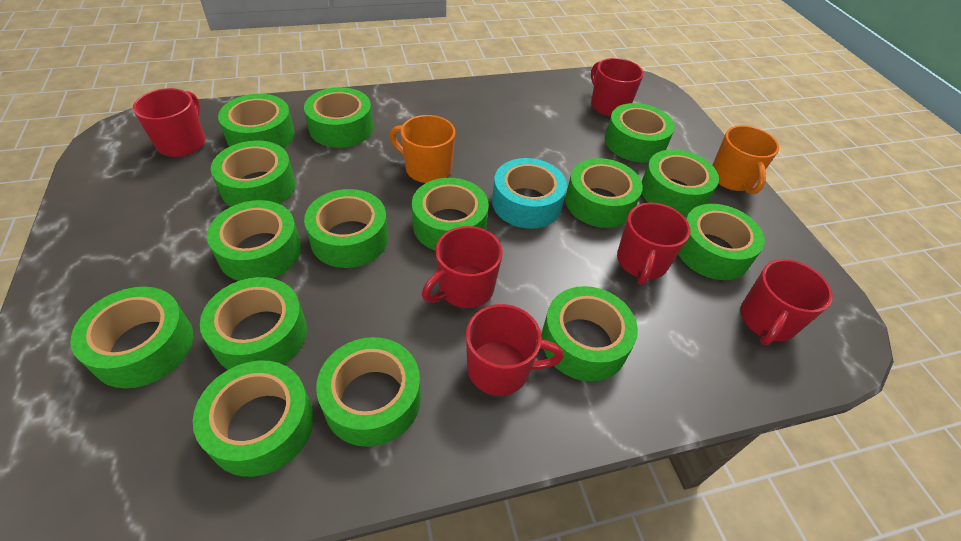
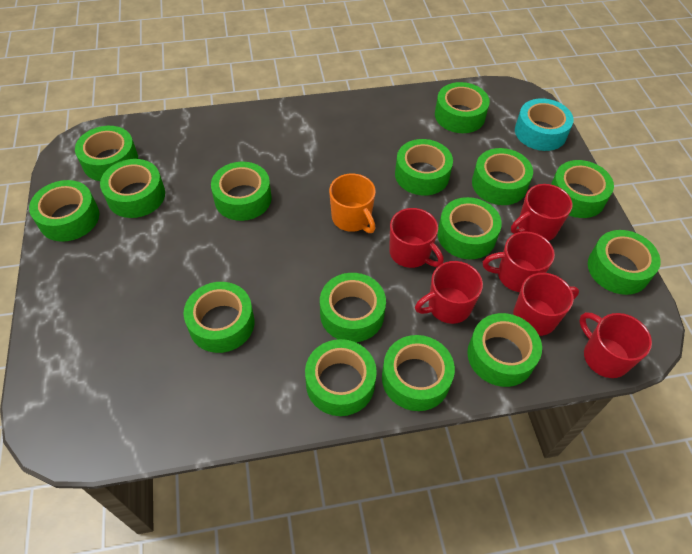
orange mug: [390,115,455,183] [713,125,779,194] = 2 -> [329,174,376,233] = 1

